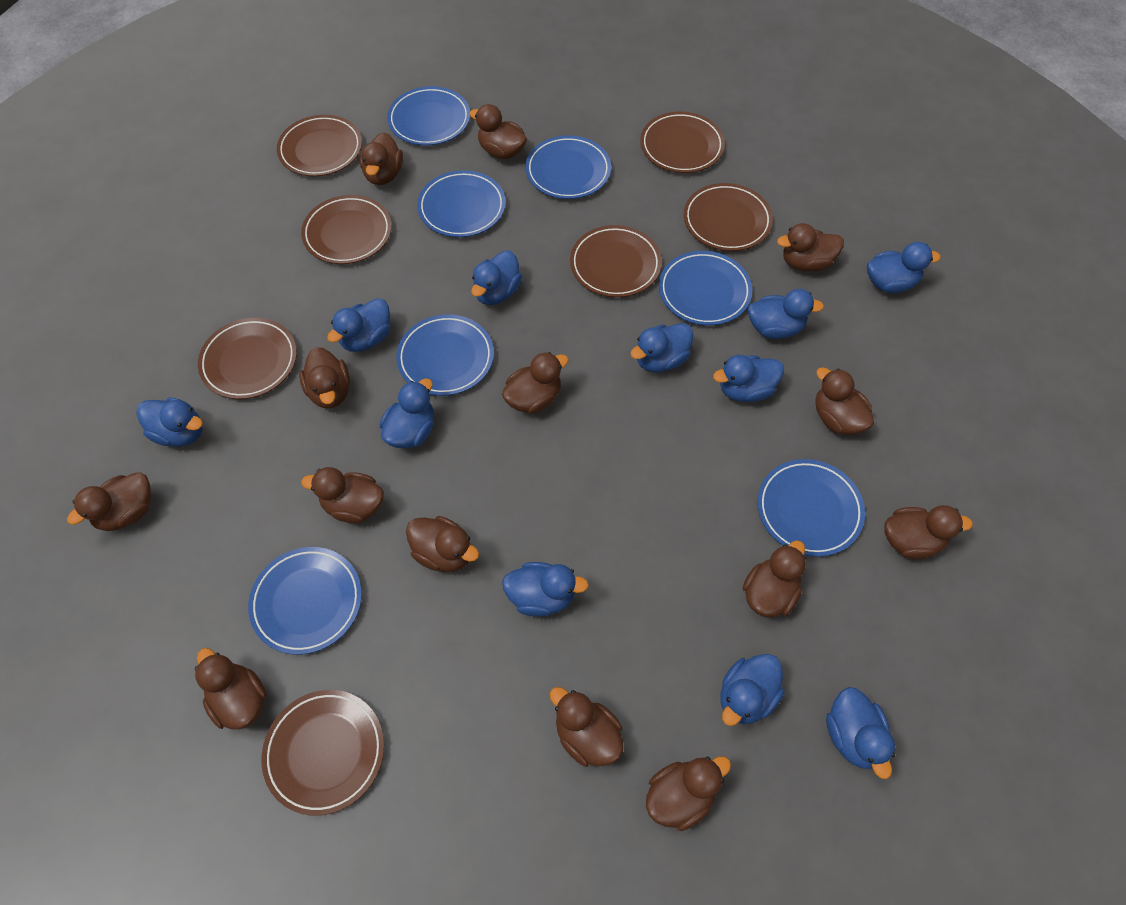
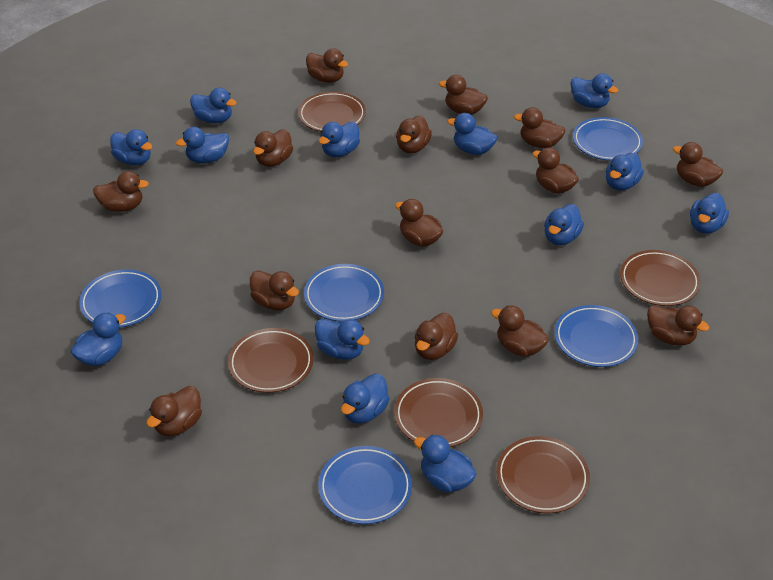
blue duck: [136,397,203,447] [327,298,390,352] [380,378,434,448] [471,251,522,305] [502,562,589,617] [630,323,693,372] [713,355,784,402] [721,654,785,726] [748,289,824,339] [826,687,895,779] [867,242,941,293] = 11 -> [70,312,126,366] [110,129,152,165] [176,127,229,164] [190,88,237,123] [315,319,370,360] [319,122,360,157] [341,374,390,423] [414,435,476,492] [447,113,497,155] [544,204,584,245] [571,73,618,108] [606,153,644,191] [690,193,729,234] = 13
blue plate: [248,547,362,655] [387,86,470,146] [396,314,494,396] [417,170,506,237] [526,135,611,199] [659,251,752,326] [757,459,865,557] = 7 -> [79,269,161,328] [304,264,384,321] [318,446,412,524] [554,305,639,367] [573,117,643,161] = 5
brown plate: [198,318,297,399] [262,690,384,816] [277,115,362,176] [301,195,392,264] [570,225,662,297] [640,112,725,173] [684,183,773,251] = 7 -> [228,328,313,393] [298,91,366,132] [394,378,483,447] [496,436,590,513] [620,250,701,306] = 5

